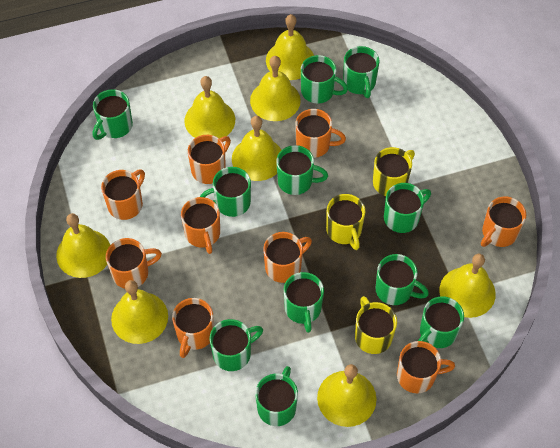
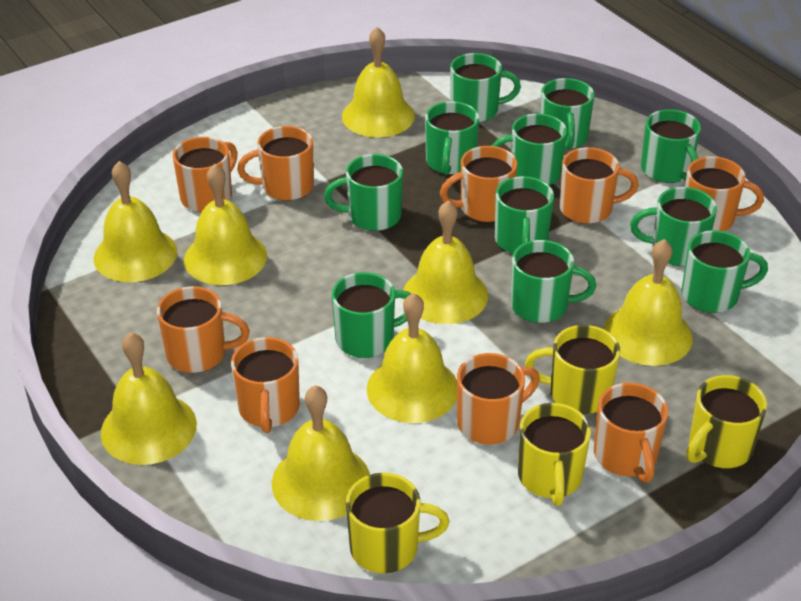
yellow mug: [326,194,365,250] [355,296,397,354] [373,147,415,196] = 3 -> [346,473,450,573] [518,403,591,506] [525,325,620,414] [686,375,767,468] = 4

